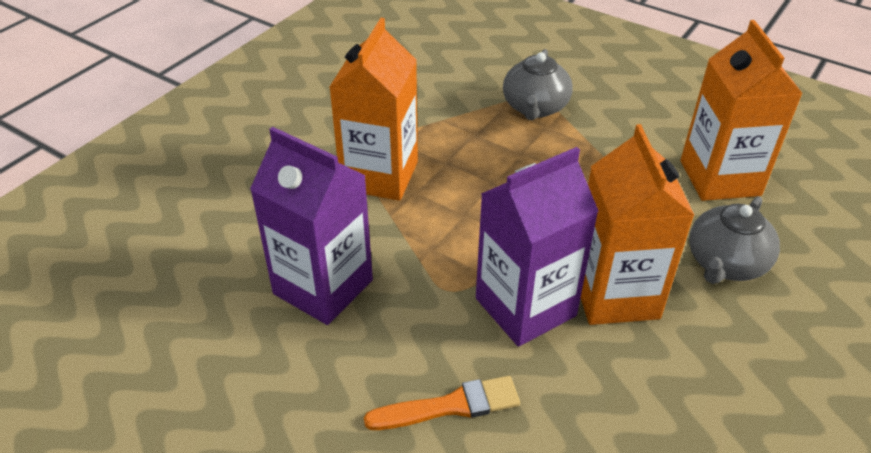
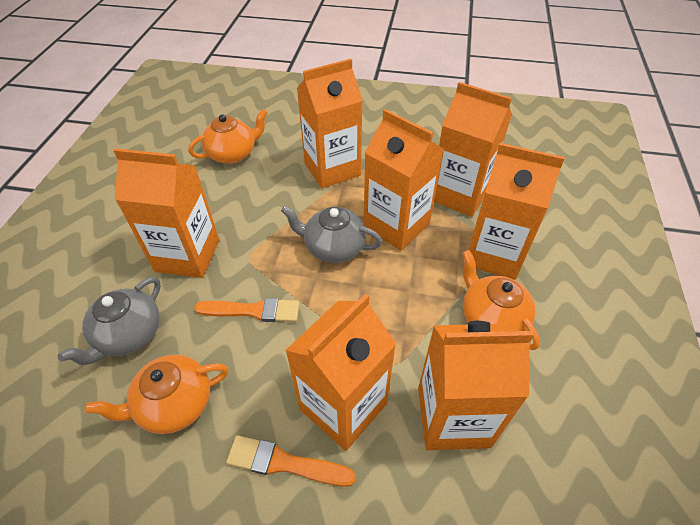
orange brush: [364,376,520,430] = 1 -> [194,298,300,322] [226,435,356,487] = 2
orange carton: [329,18,418,201] [581,124,695,325] [680,20,803,201] = 3 -> [113,148,219,278] [285,294,396,451] [297,59,363,189] [364,109,444,250] [418,321,534,450] [434,82,512,217] [469,143,565,280] = 7
orange teapot: none = 0 -> [85,355,229,434] [188,109,268,164] [462,250,540,350] = 3
purple carton: [250,127,373,325] [476,147,599,347] = 2 -> none = 0

